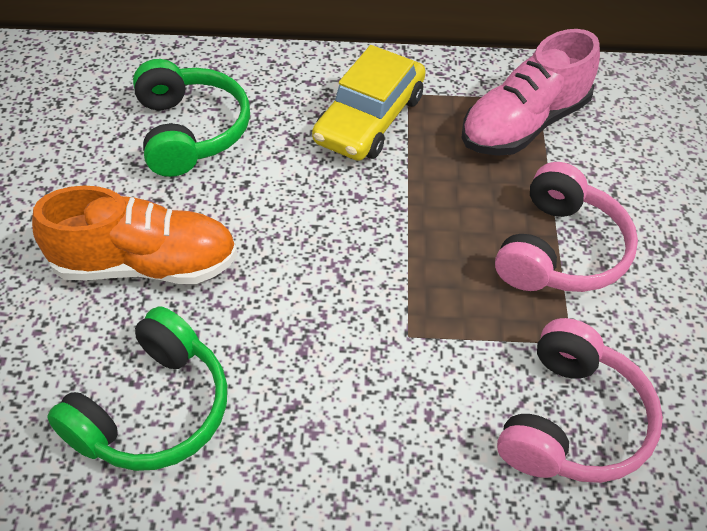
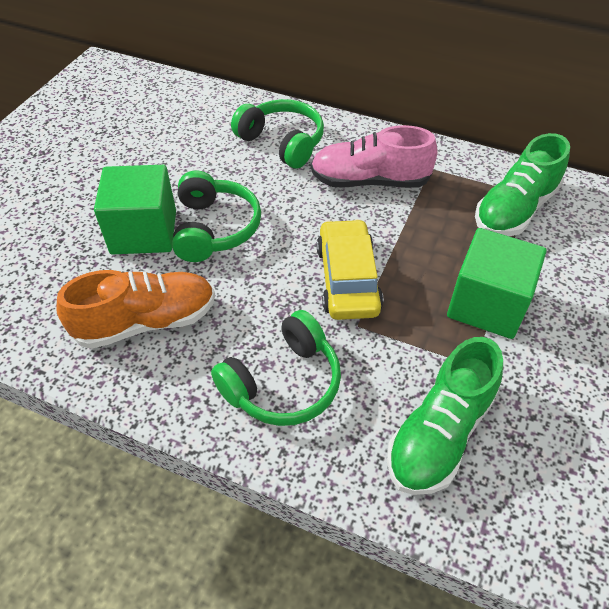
green cube: none = 0 -> [94,165,176,254] [447,228,547,339] = 2
green headphones: [47,306,227,471] [133,59,250,177] = 2 -> [172,170,261,262] [211,310,341,426] [231,99,324,169] = 3
green shoe: none = 0 -> [387,337,503,495] [475,133,570,236] = 2
pink headphones: [495,162,638,292] [497,318,663,483] = 2 -> none = 0

